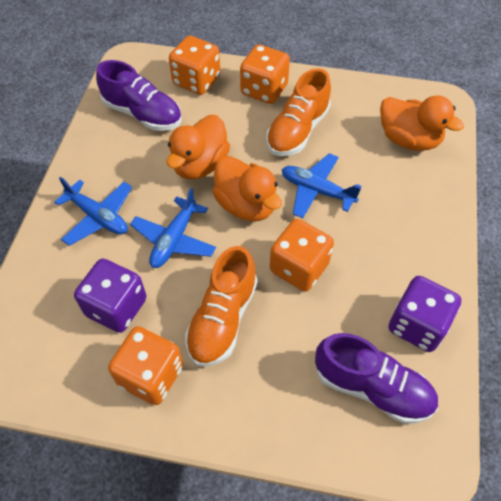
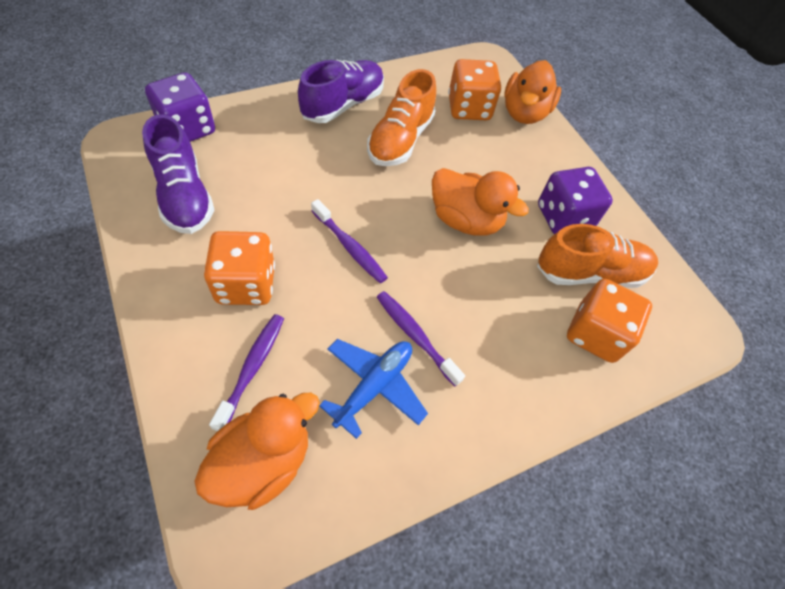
blue plane: [54,177,132,246] [130,188,216,268] [282,153,361,218] = 3 -> [319,339,428,439] = 1
orange dice: [108,326,183,405] [169,36,220,95] [240,44,290,104] [270,219,334,291] = 4 -> [204,231,275,305] [448,59,501,120] [567,279,652,363] = 3
purple toothbrush: none = 0 -> [209,314,284,431] [311,199,388,283] [377,291,465,387] = 3

